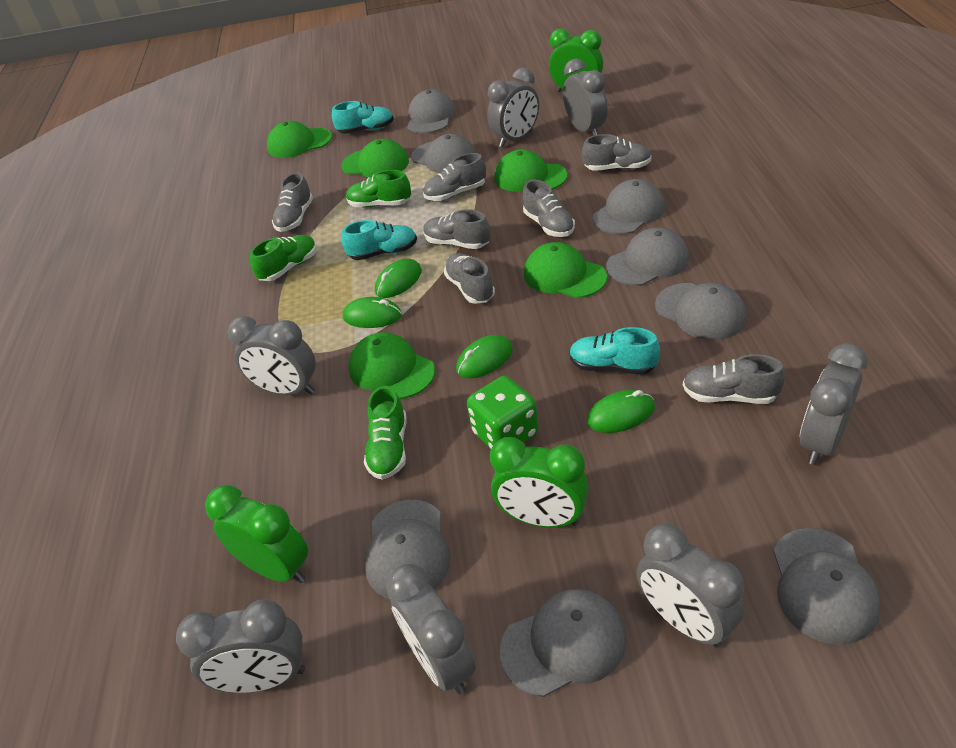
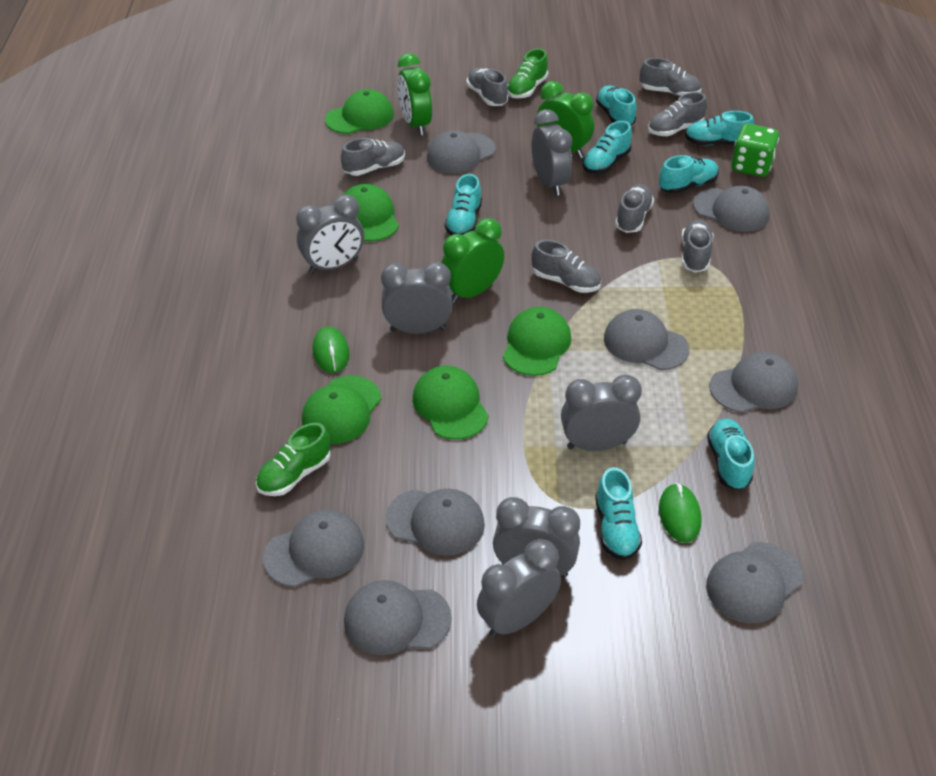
green mouse: [343,297,402,328] [375,259,422,298] [456,335,513,378] [587,390,655,433] = 4 -> [312,327,349,373] [659,483,702,543] = 2
green shoe: [250,235,317,281] [346,170,411,208] [364,386,407,480] = 3 -> [256,423,331,496] [508,48,548,98] = 2
grey clock: [176,599,305,693] [227,316,316,395] [386,564,476,694] [487,68,539,148] [563,59,608,136] [637,523,745,648] [800,343,868,465] = 7 -> [296,195,364,274] [381,262,452,334] [477,539,561,638] [493,497,580,578] [532,109,572,196] [561,375,642,451] = 6
turquoise shoe: [332,101,394,134] [341,220,417,260] [569,327,660,375] = 3 -> [445,174,482,235] [583,121,632,174] [595,467,642,560] [596,86,636,125] [659,155,719,194] [685,111,754,146] [707,419,754,490] = 7

